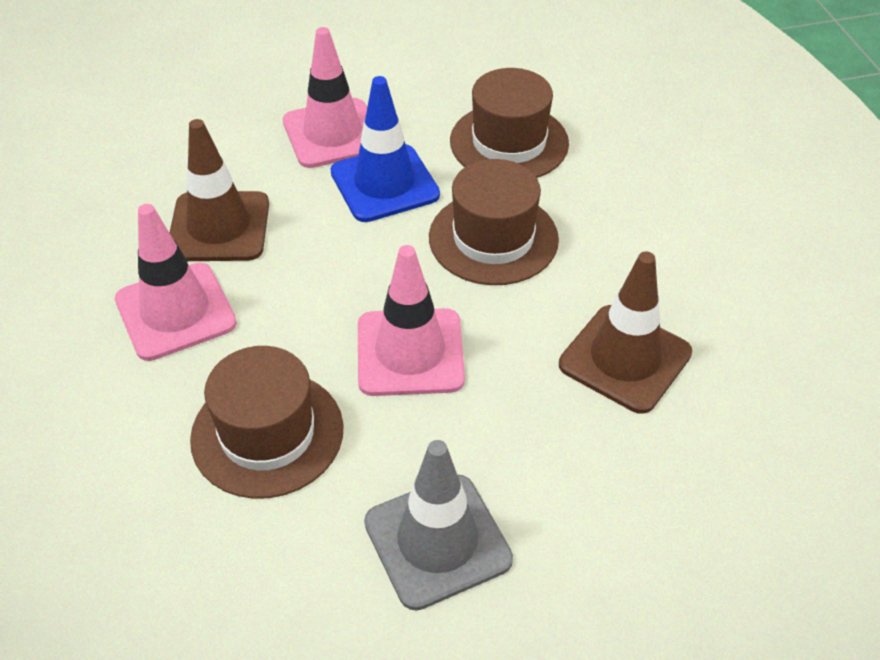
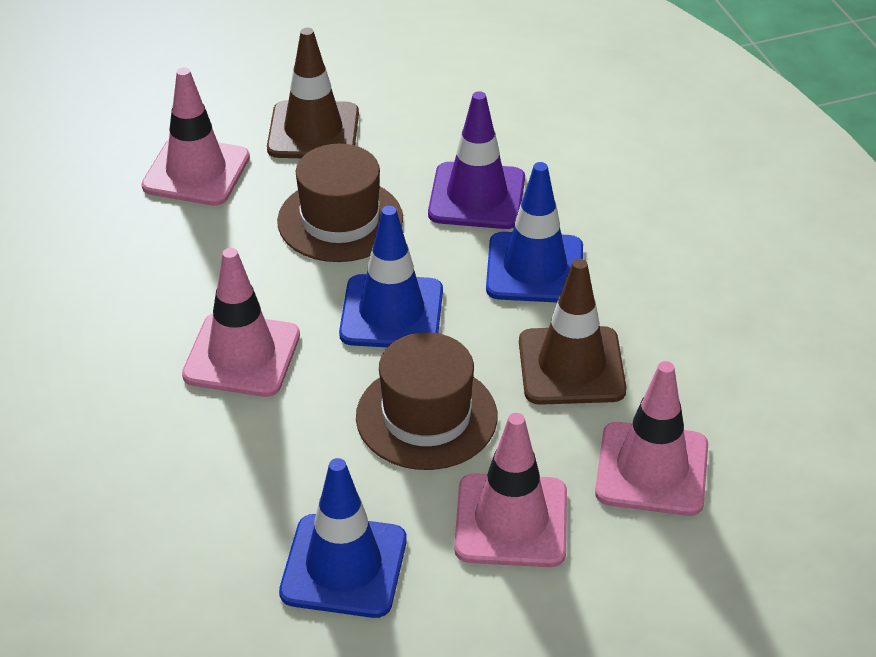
blue traffic cone: [331,76,440,222] = 1 -> [279,458,407,618] [339,206,443,347] [486,162,583,303] = 3
brown hat: [190,346,344,499] [429,159,559,285] [450,68,569,178] = 3 -> [277,144,403,262] [356,332,498,470] = 2
grey traffic cone: [364,440,513,611] = 1 -> none = 0
pink traffic cone: [115,204,237,361] [283,27,367,168] [358,245,465,396] = 3 -> [142,67,250,206] [182,248,300,397] [454,413,567,567] [595,361,708,516] = 4
purple traffic cone: none = 0 -> [428,91,525,229] = 1

